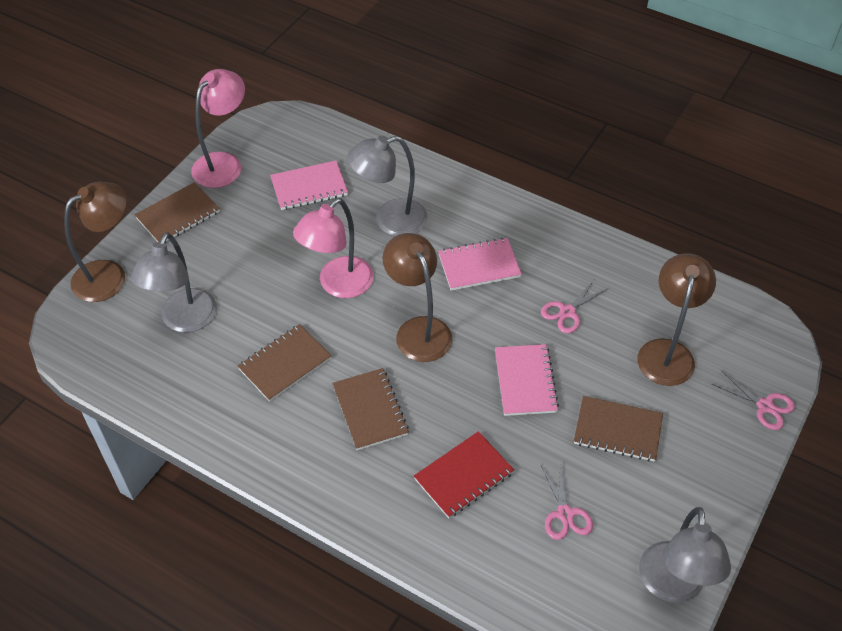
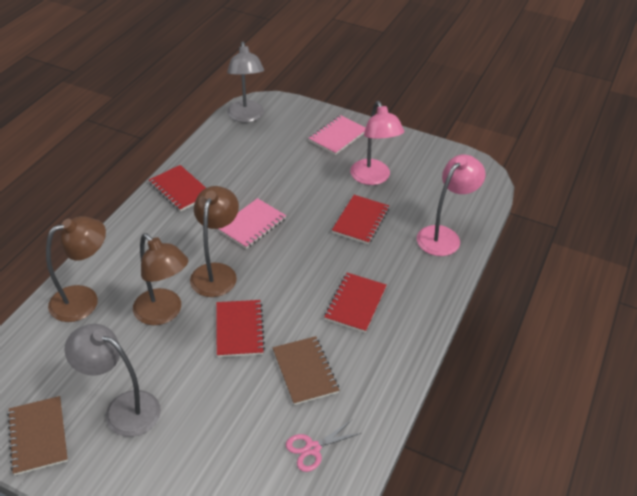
brown notebook: [135,182,220,243] [237,324,331,402] [332,368,409,450] [574,396,663,462] = 4 -> [7,396,68,475] [273,336,339,405] = 2
grey lamp: [131,233,217,333] [347,135,428,236] [639,507,731,602] = 3 -> [64,324,161,437] [227,41,264,122] = 2
pink notebook: [270,161,348,210] [438,238,522,291] [495,344,559,416] = 3 -> [218,198,286,249] [308,115,366,155] = 2
pink scissors: [540,461,593,540] [541,280,609,333] [712,370,795,430] = 3 -> [286,420,361,472] = 1
red notebook: [414,431,514,518] = 1 -> [149,165,206,212] [216,300,265,357] [324,273,387,333] [332,195,389,244] = 4

